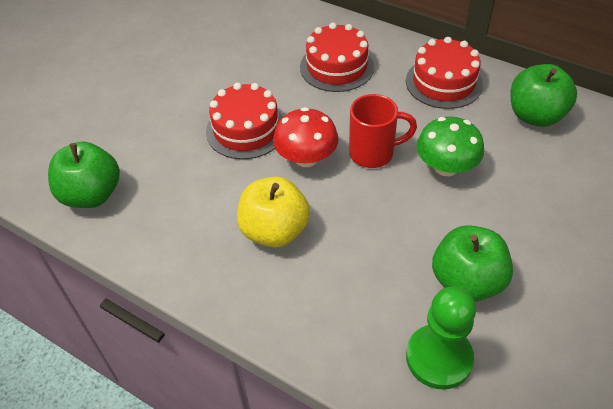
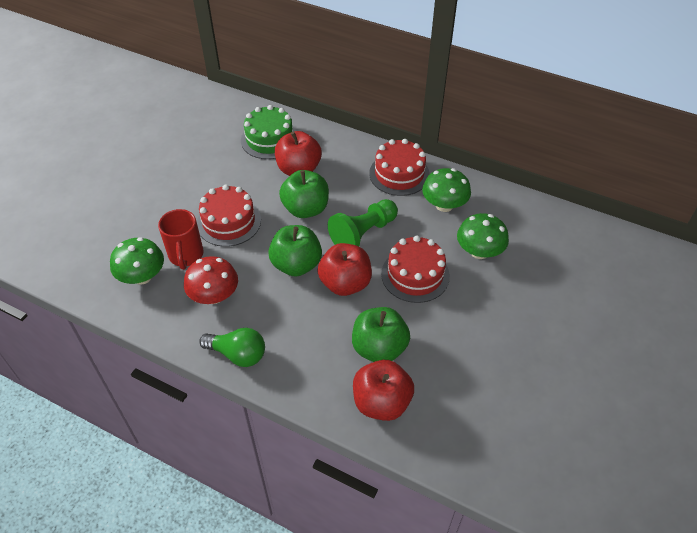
green cake: none = 0 -> [241,105,296,159] = 1
green light bulb: none = 0 -> [199,328,265,367] = 1
green mushroom: [416,117,484,176] = 1 -> [110,237,164,285] [422,168,471,212] [457,213,509,259] = 3
red apple: none = 0 -> [275,131,322,176] [318,243,372,296] [353,360,414,421] = 3
yellow apple: [237,177,310,248] = 1 -> none = 0

